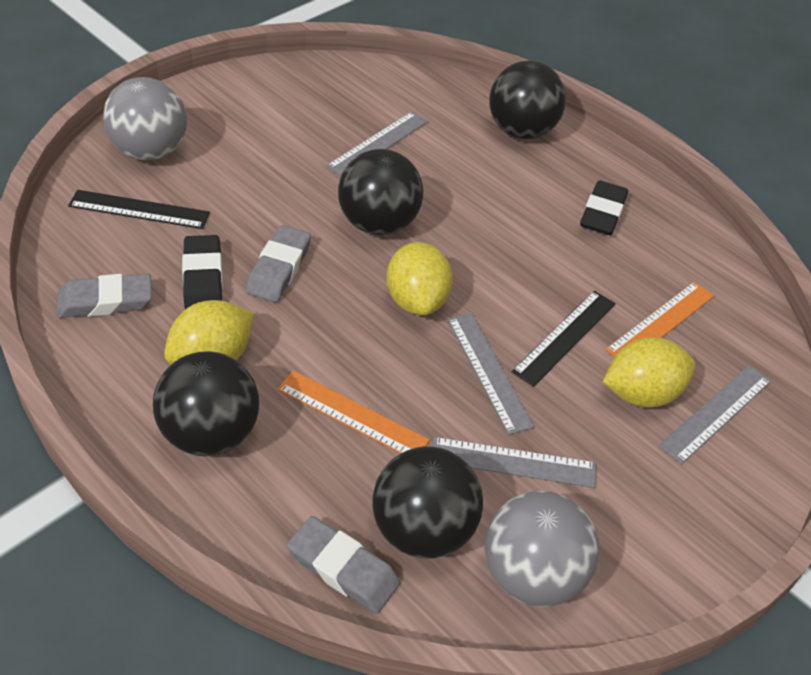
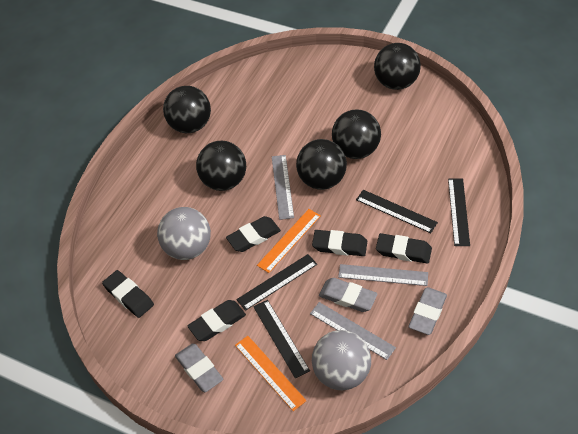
black ball: [153,351,259,456] [338,149,423,235] [372,446,483,558] [489,61,566,139] = 4 -> [163,86,211,133] [196,141,246,191] [296,139,347,190] [332,109,381,159] [374,43,421,90] = 5
black eraser: [182,235,223,310] [580,180,628,235] = 2 -> [102,270,154,318] [188,300,246,341] [226,216,281,252] [312,230,367,256] [376,233,432,264] = 5
black ruler: [68,190,210,229] [512,291,616,387] = 2 -> [236,254,317,311] [253,300,310,378] [356,190,438,233] [448,178,470,246] = 4
grey ruler: [326,112,428,176] [433,437,596,488] [448,313,534,435] [659,365,771,464] = 4 -> [272,155,294,220] [310,302,396,360] [338,264,428,286] = 3
yellow lemon: [164,300,254,364] [386,242,453,315] [603,337,695,408] = 3 -> none = 0

